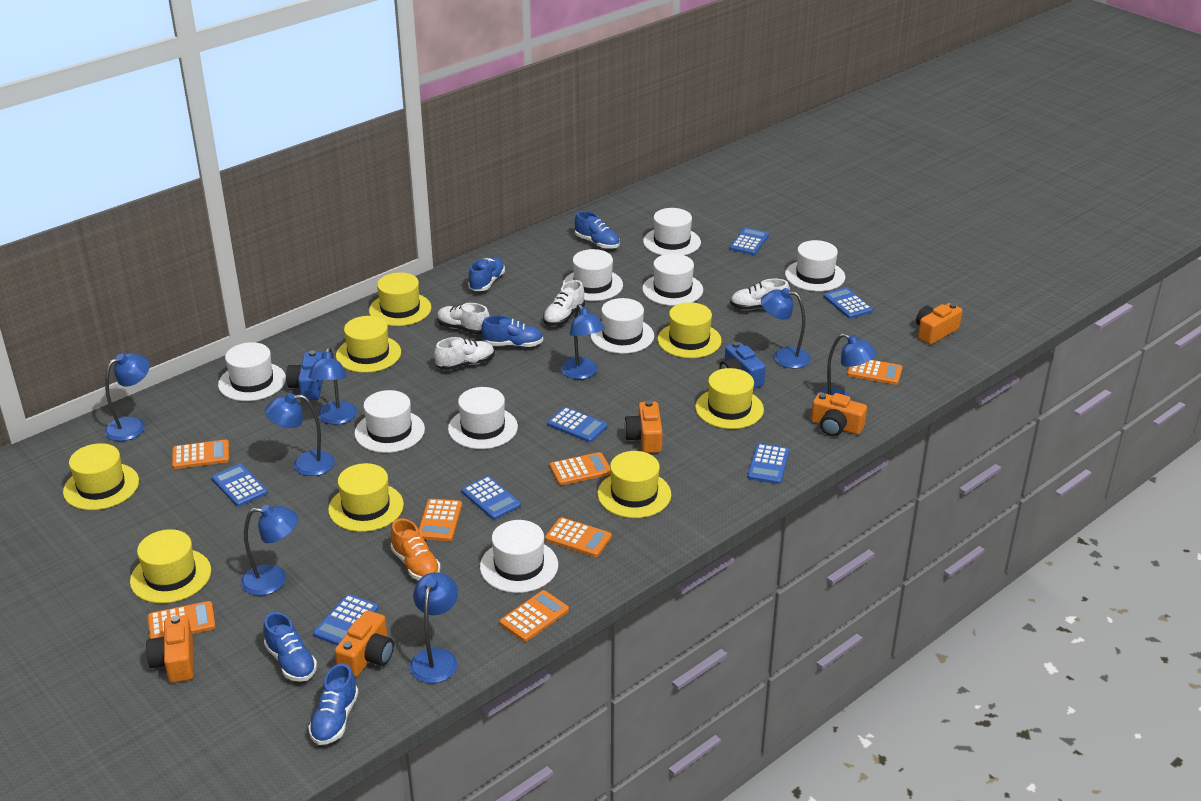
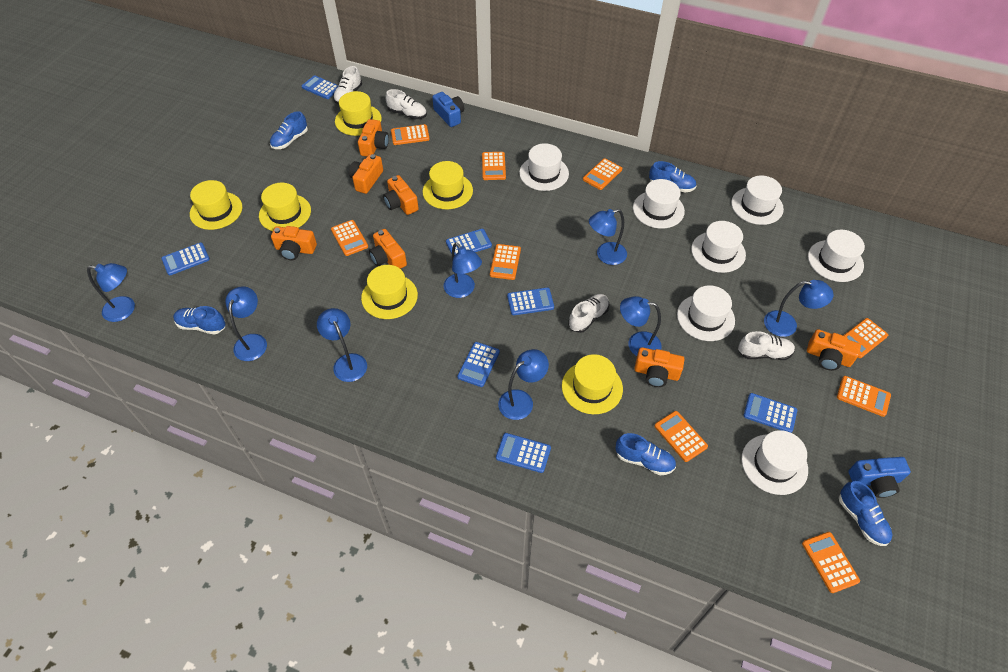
orange calculator: [148,601,216,639] [172,440,229,469] [418,499,462,541] [500,590,569,642] [545,517,612,557] [550,452,611,485] [847,360,902,385] = 7 -> [331,220,368,256] [391,124,430,145] [482,152,506,180] [490,244,521,280] [583,158,622,190] [654,411,708,462] [802,532,860,593] [837,376,891,417] [843,318,888,358] = 9
orange camera: [146,615,193,683] [335,610,394,677] [624,400,663,453] [811,392,867,436] [916,303,962,345] = 5 -> [271,226,317,260] [349,154,383,194] [358,119,389,156] [369,229,407,269] [383,175,419,215] [634,347,684,387] [807,329,861,371] = 7
orange shoe: [391,518,441,580] = 1 -> none = 0
white hat: [218,342,286,401] [354,390,425,453] [448,387,518,449] [480,520,558,593] [563,249,623,301] [591,298,654,354] [643,208,701,255] [643,254,703,306] [785,240,845,291] = 9 -> [519,143,569,191] [633,179,685,229] [677,285,735,341] [691,221,746,273] [731,175,784,225] [742,430,808,495] [808,230,865,282] = 7
yellow hat: [63,443,139,510] [130,529,211,603] [328,463,404,532] [336,316,401,373] [369,273,431,326] [598,451,671,518] [657,302,722,358] [695,368,764,429] = 8 -> [190,180,242,230] [259,183,311,231] [335,91,382,136] [361,265,418,319] [423,161,473,209] [562,354,623,414] = 6

